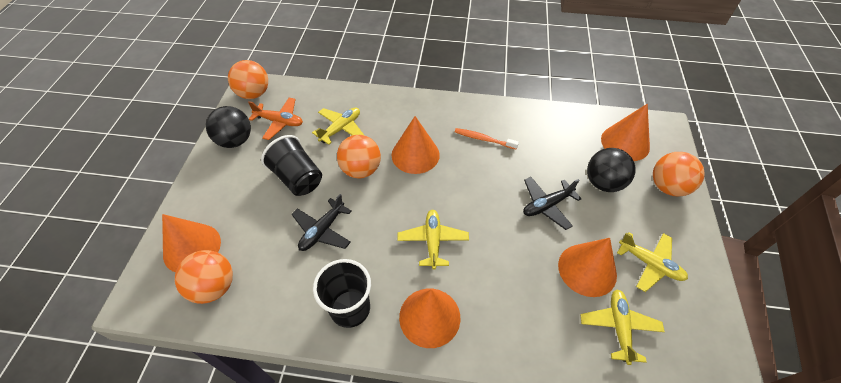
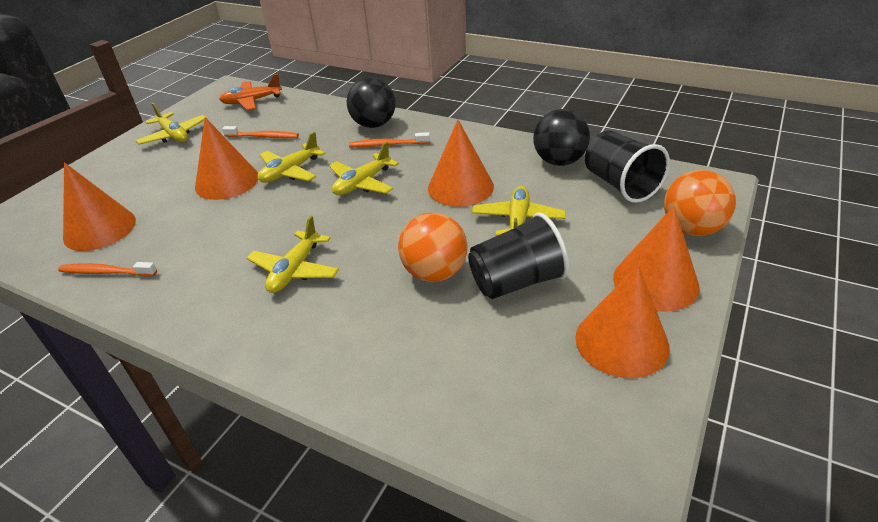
black plane: [291,194,352,251] [523,177,582,230] = 2 -> none = 0
orange ball: [175,250,233,304] [228,60,268,99] [337,135,381,178] [653,152,705,196] = 4 -> [398,213,467,282] [664,170,736,236] = 2
orange toothbrush: [455,128,519,149] = 1 -> [58,262,157,276] [222,126,299,138] [349,132,430,147] = 3
yellow plane: [312,108,365,145] [397,210,469,270] [580,290,665,365] [617,232,688,292] = 4 -> [136,103,207,145] [247,216,339,293] [258,132,326,183] [329,142,399,195] [472,186,566,236] = 5

